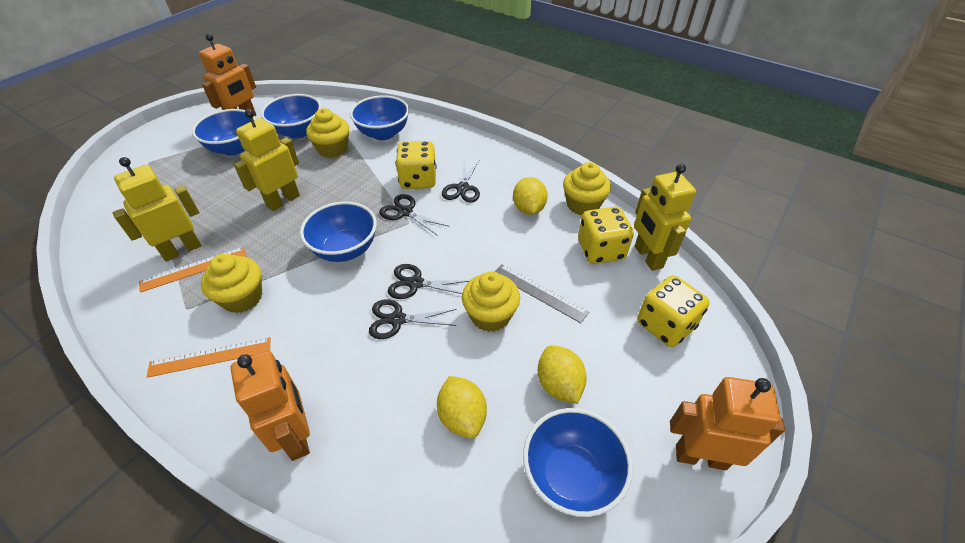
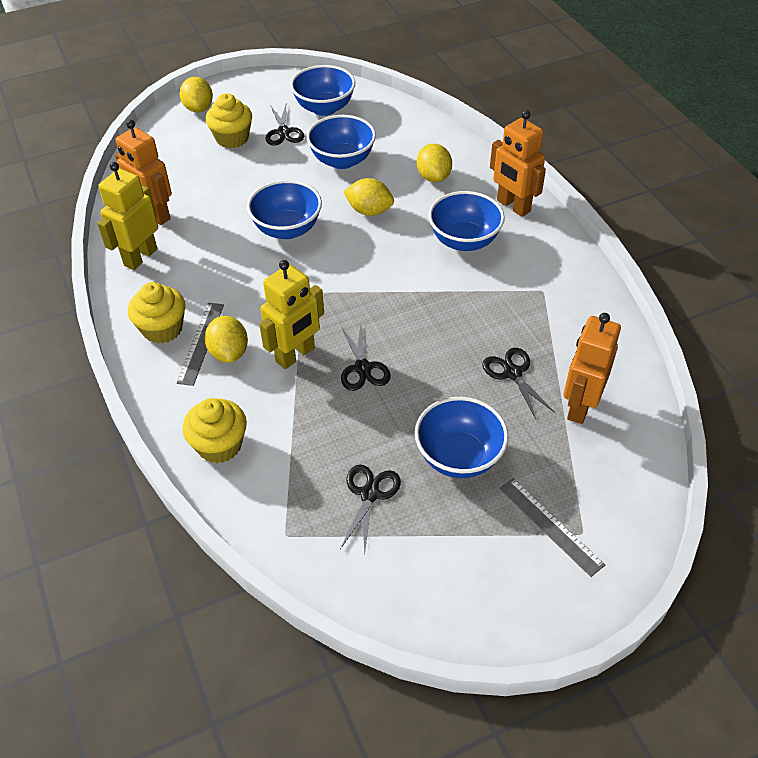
grey ruler: [495,264,589,323] = 1 -> [177,303,224,386] [499,478,605,577] = 2
orange ruler: [139,247,247,293] [147,337,270,378] = 2 -> none = 0
yellow cupcake: [201,254,262,313] [306,108,349,158] [462,271,520,332] [563,162,611,215] = 4 -> [128,282,186,344] [183,398,247,463] [206,93,252,148] = 3
yellow dice: [396,141,437,189] [578,207,634,264] [637,275,709,347] = 3 -> none = 0
yellow lemon: [437,376,487,439] [513,177,548,215] [538,346,587,404] = 3 -> [179,77,213,112] [205,316,248,363] [344,178,394,216] [417,144,452,182] = 4
yellow robot: [113,157,202,262] [234,109,300,211] [634,164,696,271] = 3 -> [97,162,158,270] [259,260,324,369] = 2

